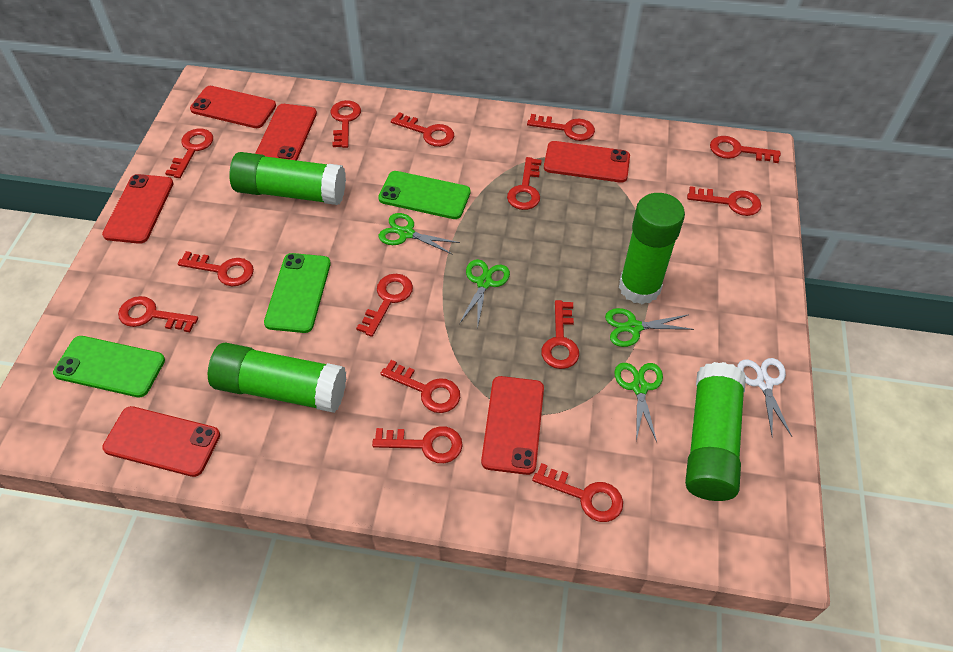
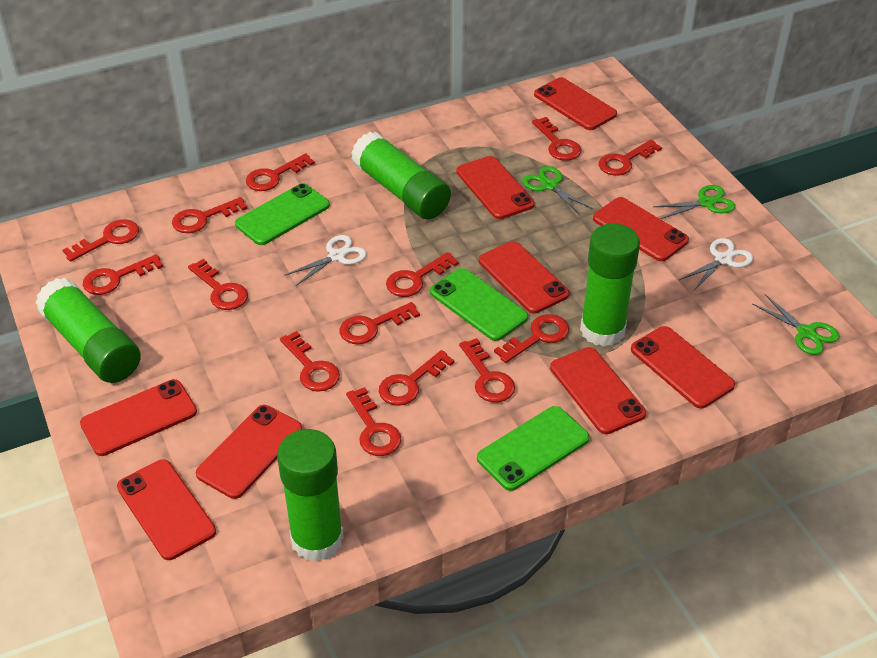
green scissors: [379,213,460,255] [459,259,510,325] [605,308,694,347] [614,363,663,442] = 4 -> [522,166,593,215] [654,185,735,219] [752,294,840,355] = 3
red phone: [102,174,174,244] [102,406,220,477] [190,86,276,128] [255,104,317,160] [481,376,544,475] [544,141,630,183] = 6 -> [80,379,197,456] [117,459,216,560] [196,405,302,499] [456,156,534,219] [479,241,569,314] [534,77,617,130] [550,347,646,434] [593,197,689,261] [631,326,735,408] = 9
white scissors: [737,358,792,437] = 1 -> [284,235,367,286] [679,238,753,290] = 2

